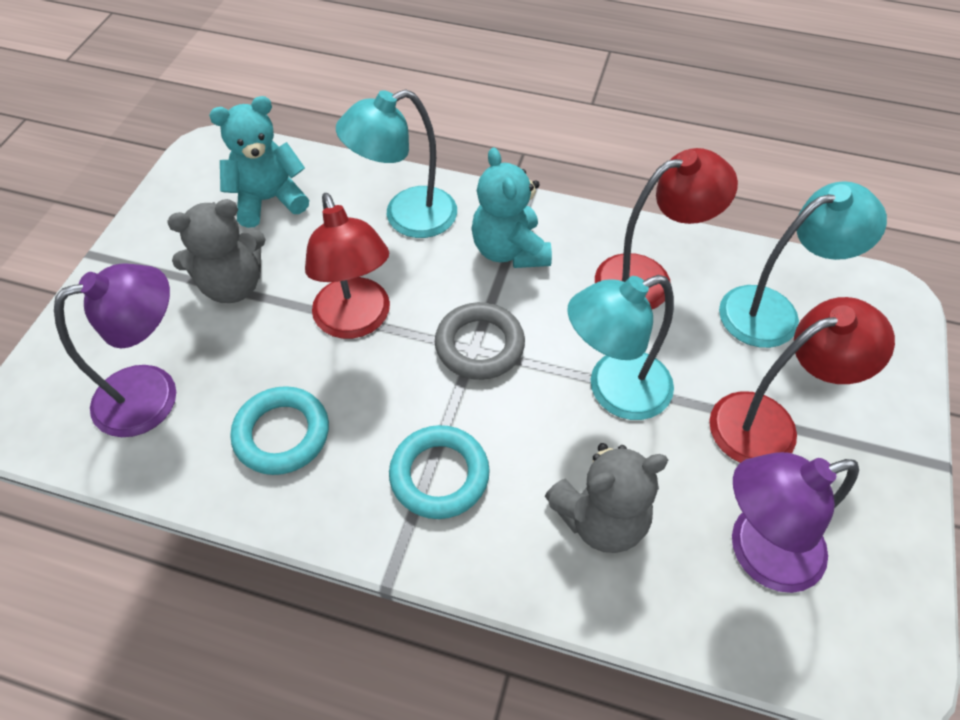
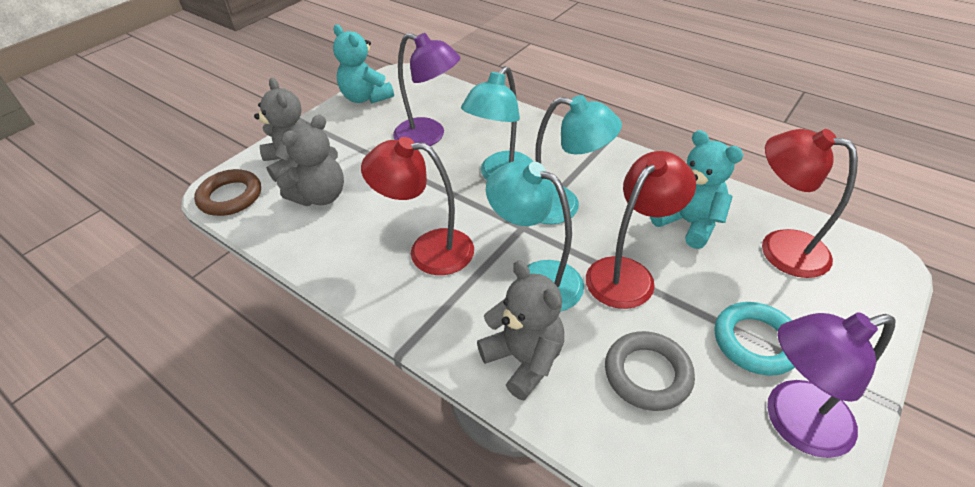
brown ring: none = 0 -> [194,169,261,216] = 1
grey teddy bear: [167,199,266,303] [545,443,668,553] = 2 -> [254,78,307,182] [277,115,344,206] [477,260,564,400] = 3
turquoise ring: [230,386,329,475] [389,425,490,519] = 2 -> [715,302,795,376] = 1

